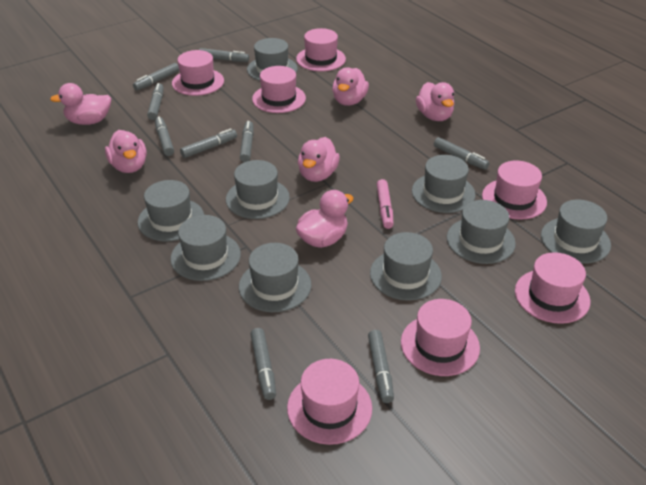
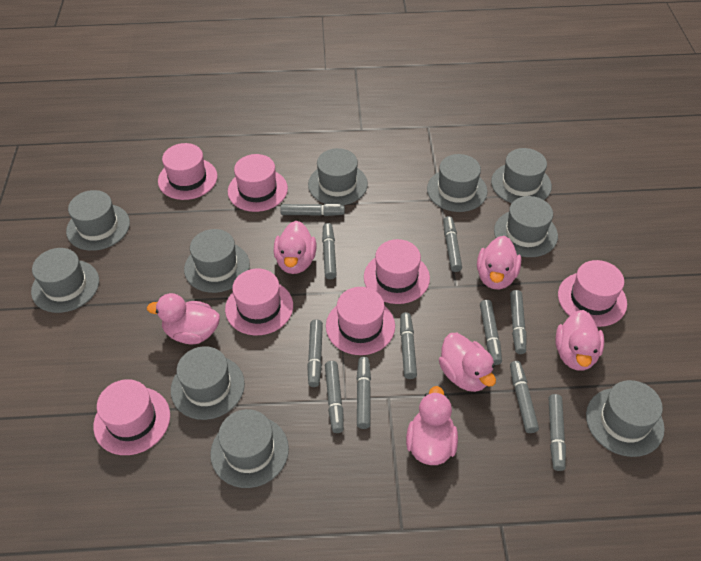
grey hat: [138,180,204,242] [171,215,241,281] [226,160,290,219] [239,243,311,312] [247,38,298,81] [370,232,442,301] [412,155,475,213] [447,200,516,264] [541,199,611,264] = 9 -> [31,248,99,313] [66,190,130,251] [171,346,245,420] [184,229,250,293] [210,409,289,488] [308,148,368,205] [427,154,487,212] [491,148,552,203] [494,196,558,257] [586,380,665,457] = 10
grey marker: [133,63,179,90] [147,83,164,120] [155,116,174,156] [180,128,237,158] [199,48,249,62] [240,121,254,162] [250,328,276,400] [368,330,394,403] [434,137,490,170] = 9 -> [280,204,345,216] [307,319,323,387] [322,223,337,279] [325,361,344,433] [356,357,371,429] [400,312,417,379] [443,216,462,272] [480,300,502,365] [510,290,526,354] [510,361,539,433] [549,394,566,471] = 11
pink marker: [377,179,394,229] = 1 -> none = 0

